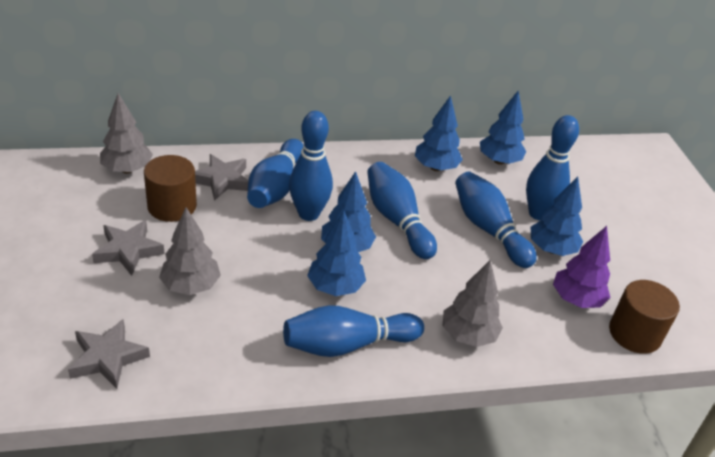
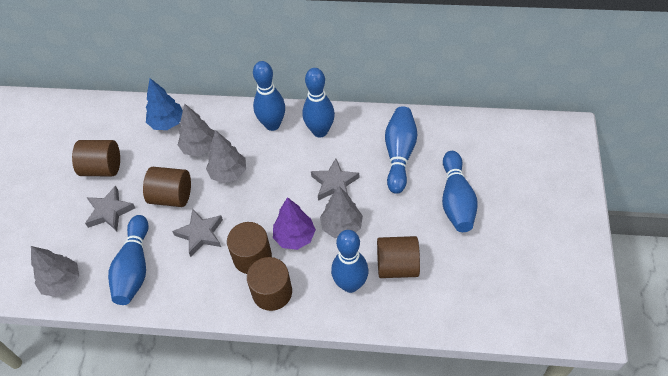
blue tree: [307,211,366,296] [321,171,376,252] [415,95,463,171] [480,91,526,165] [531,176,583,256] = 5 -> [146,78,183,130] = 1
brown cylinder: [144,155,197,222] [609,280,680,354] = 2 -> [72,140,120,176] [143,167,191,207] [227,222,272,274] [247,257,292,311] [377,236,420,278] = 5
grey tree: [100,93,153,173] [159,208,221,295] [443,260,503,347] = 3 -> [31,246,79,297] [178,103,215,157] [206,130,246,183] [320,186,363,238] = 4

